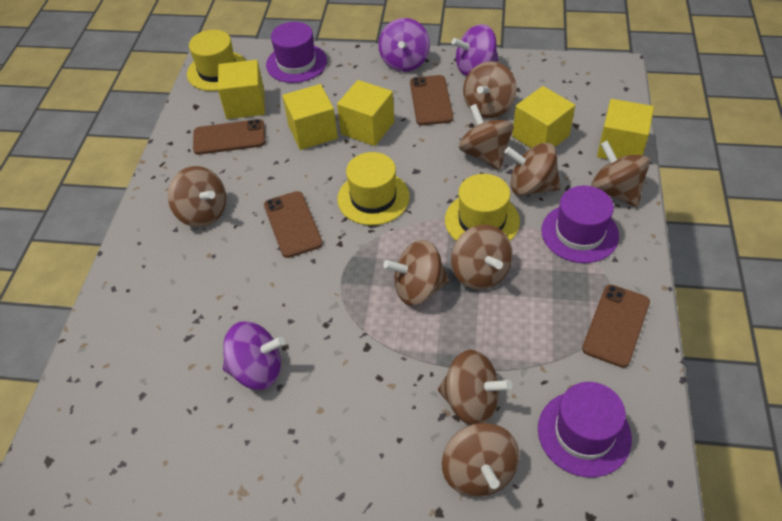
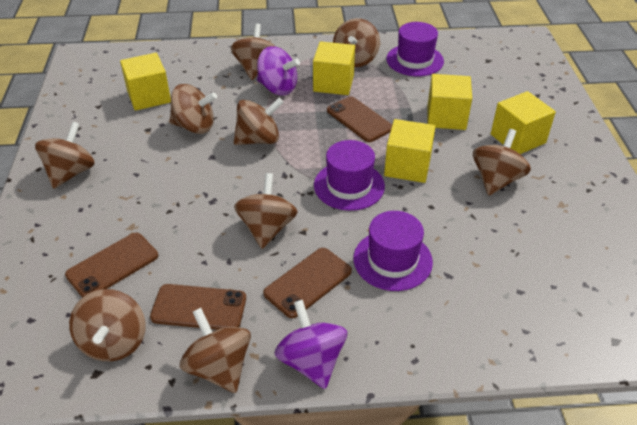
purple spinning top: [223,321,285,390] [378,18,430,72] [452,24,498,76] = 3 -> [257,46,300,95] [274,300,347,389] = 2
yellow hat: [187,30,246,91] [337,152,410,225] [445,174,520,241] = 3 -> none = 0

